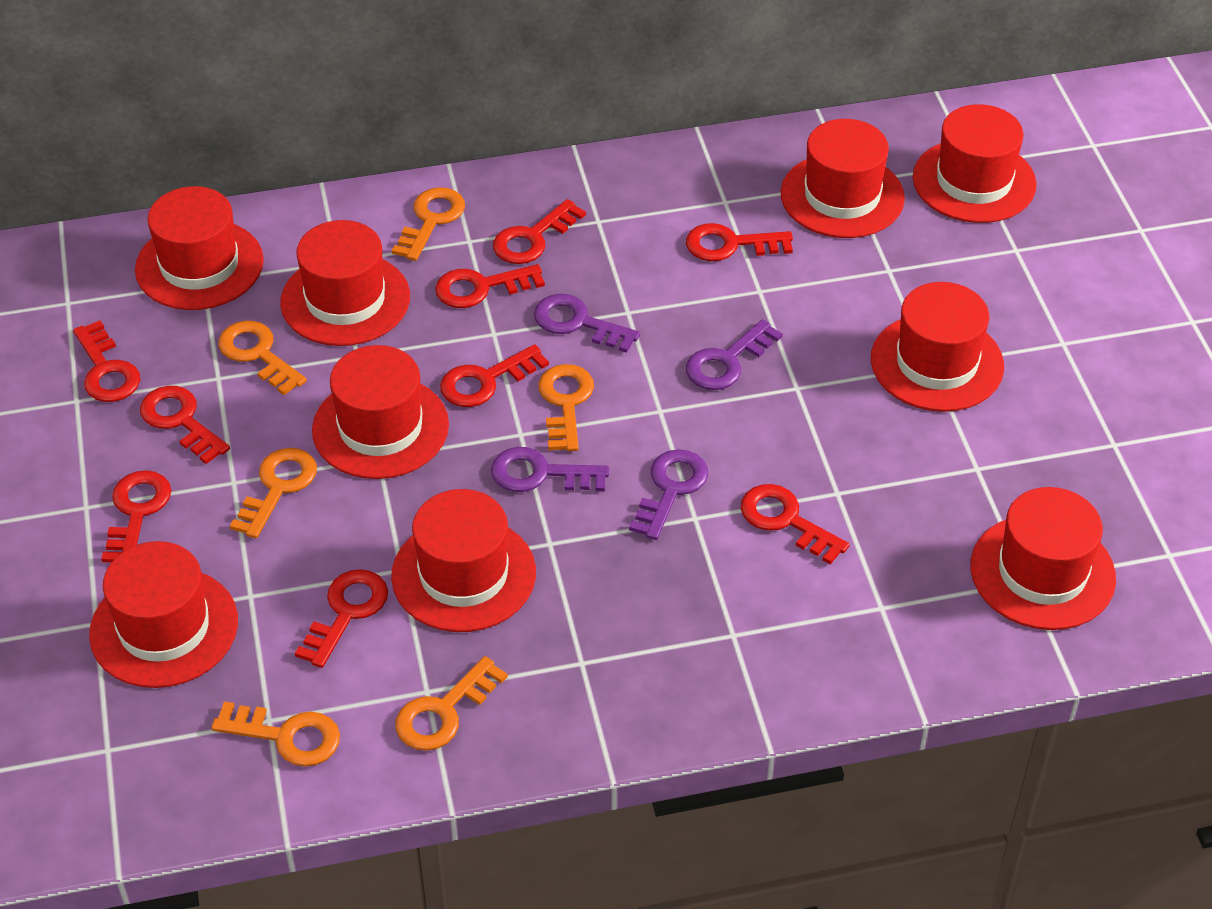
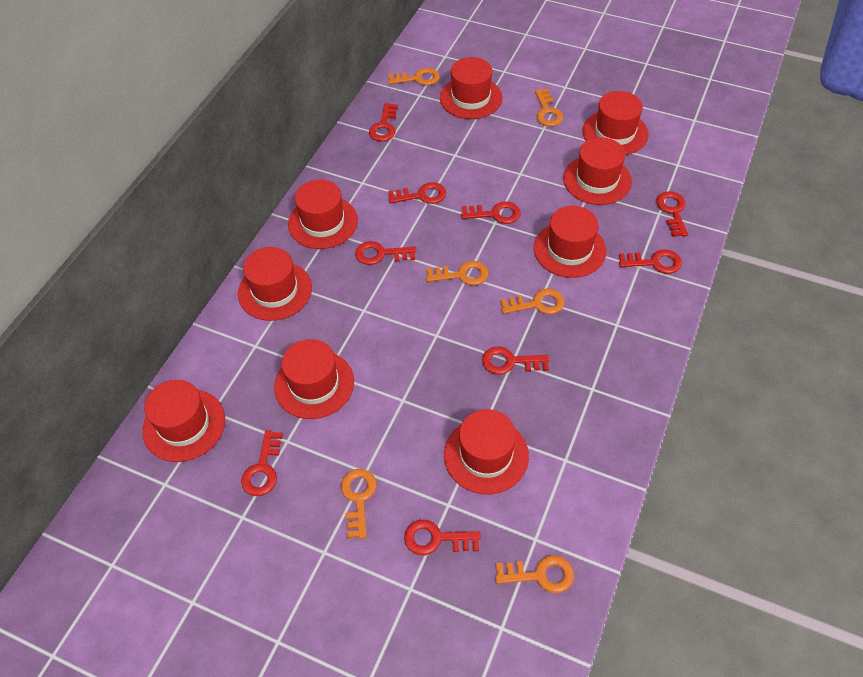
purple key: [491,447,609,492] [534,294,640,353] [629,449,708,540] [686,319,783,390] = 4 -> none = 0

